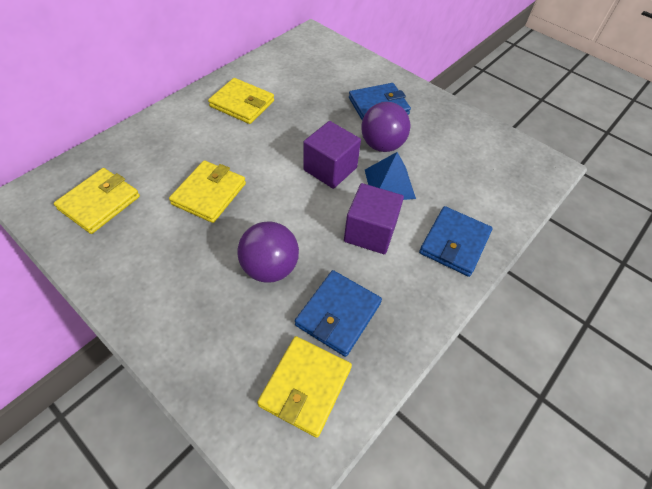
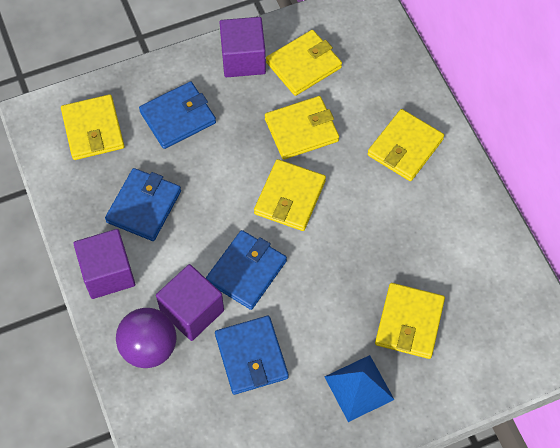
blue wallet: [295,270,382,357] [349,83,411,120] [419,206,492,277] = 3 -> [105,168,181,241] [139,81,216,149] [206,230,287,310] [215,316,289,395] = 4
purple ball: [237,221,299,283] [361,102,410,152] = 2 -> [116,308,176,368] = 1
purple cube: [303,121,361,189] [344,183,404,254] = 2 -> [73,229,135,299] [156,264,224,341] [219,17,266,77] = 3
yellow wallet: [54,168,140,234] [169,160,246,223] [208,78,274,124] [257,336,352,438] = 4 -> [61,94,124,160] [254,159,326,231] [265,96,339,160] [266,30,342,96] [368,109,444,181] [375,283,445,359] = 6

